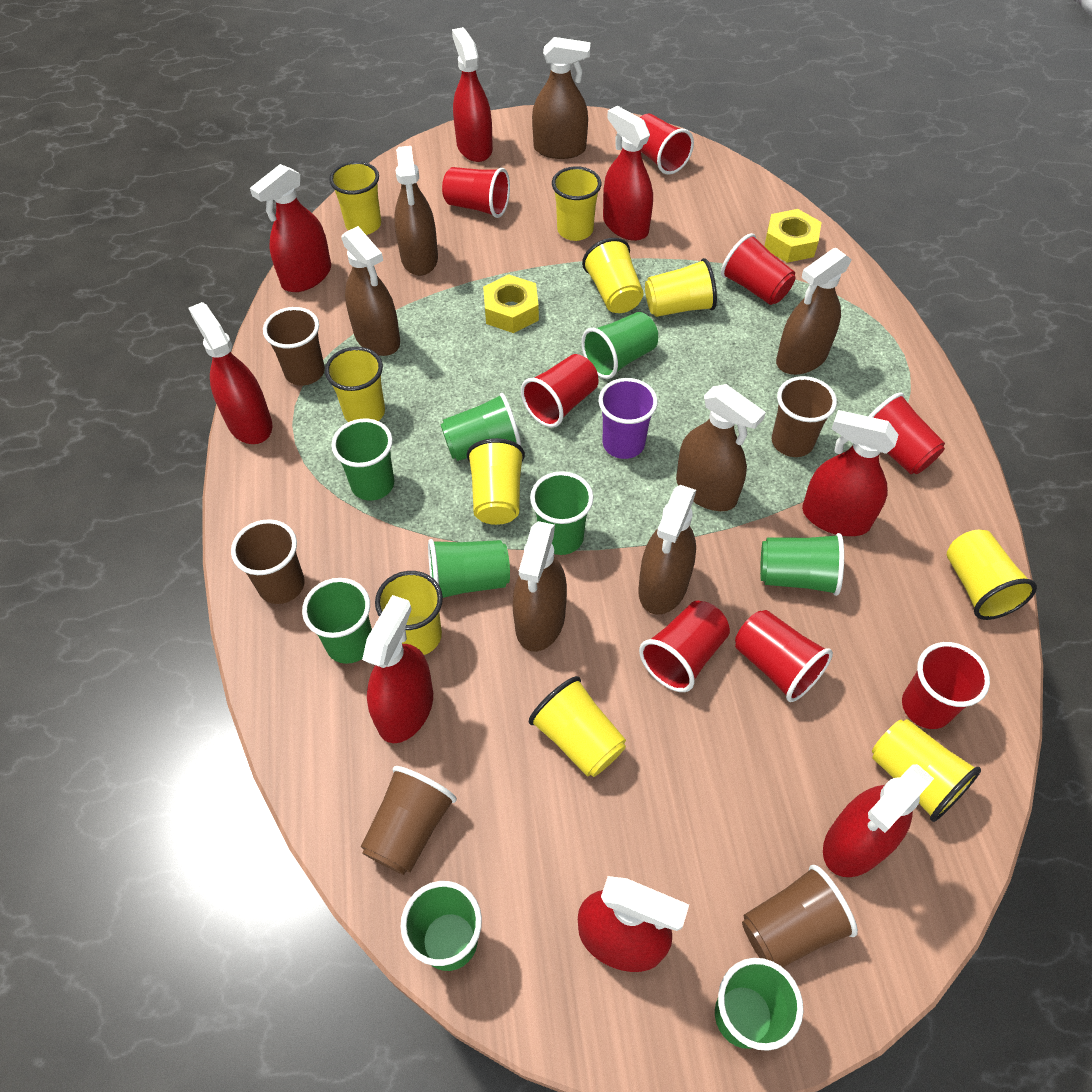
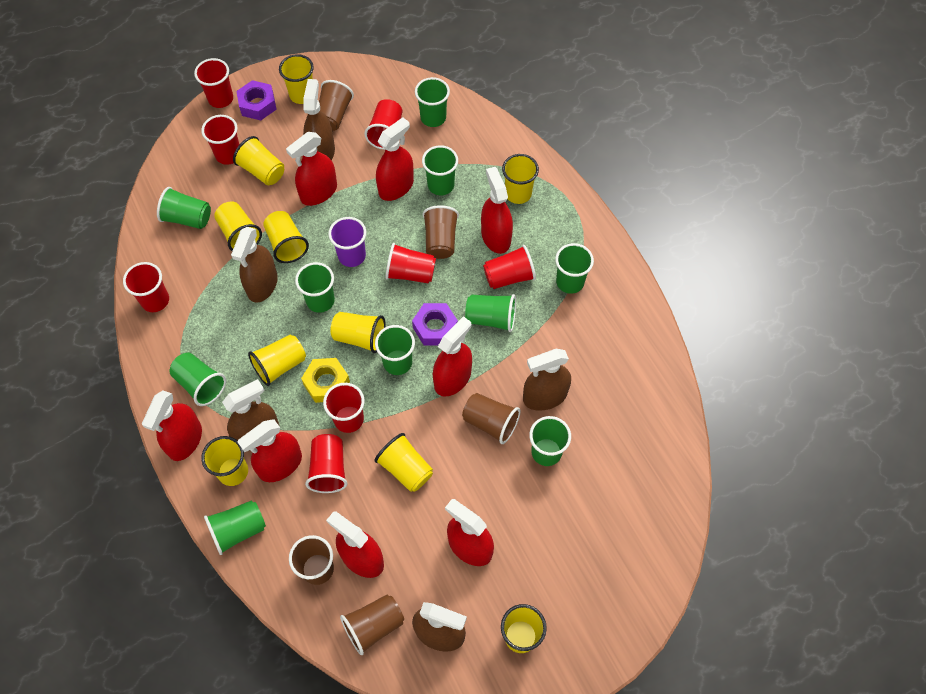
brown spray bottle: [341,226,400,356] [394,146,438,276] [513,521,567,652] [532,37,591,159] [638,485,696,615] [676,384,766,511] [776,248,852,375] = 7 -> [222,379,279,451] [231,227,278,302] [303,79,335,160] [412,602,467,652] [523,349,571,411] = 5
green cup: [302,578,372,664] [331,419,394,501] [401,881,482,971] [428,539,510,598] [440,393,521,461] [530,471,594,555] [581,312,658,379] [715,958,803,1051] [760,533,844,596] = 9 -> [157,187,211,229] [170,353,226,406] [204,500,266,555] [295,262,335,313] [375,325,415,375] [415,77,450,127] [422,145,458,195] [465,294,516,332] [529,416,571,466] [555,243,594,294] = 10
purple nut: none = 0 -> [236,80,277,120] [412,303,458,345] = 2
yellow nut: [483,274,539,333] [764,209,821,263] = 2 -> [301,358,350,403] = 1

